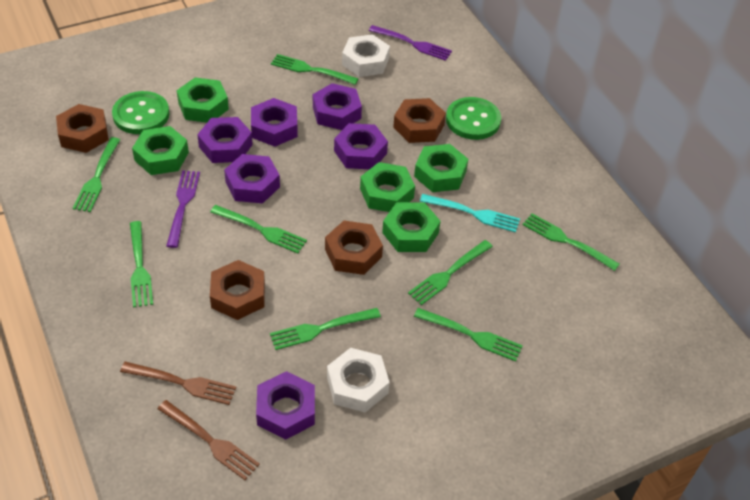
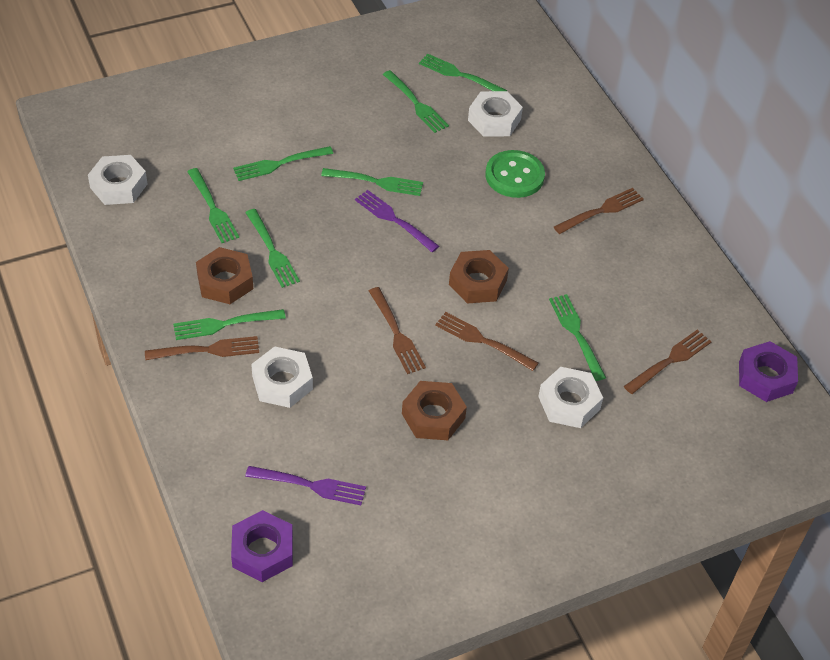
brown fork: [120,362,236,405] [157,400,260,480] = 2 -> [145,336,259,360] [369,287,426,374] [435,312,539,371] [554,188,644,234] [624,330,712,394] = 5
brown nut: [56,104,109,153] [210,260,265,320] [325,221,383,275] [393,98,446,143] = 4 -> [196,247,253,304] [402,381,467,440] [449,250,509,303] = 3
green button: [112,91,170,134] [446,97,501,140] = 2 -> [485,150,545,198] = 1
green nut: [132,126,189,175] [177,77,229,123] [360,162,415,212] [382,202,441,252] [414,144,468,192] = 5 -> none = 0
purple nut: [197,117,253,163] [224,154,280,204] [251,98,298,147] [256,371,315,440] [313,83,362,130] [334,123,388,169] = 6 -> [231,510,293,582] [739,341,798,402] = 2
turquoise fork: [420,194,520,233] = 1 -> none = 0
white nut: [327,348,390,413] [342,34,390,77] = 2 -> [88,155,147,205] [251,346,313,408] [468,91,523,137] [538,367,603,428] = 4

